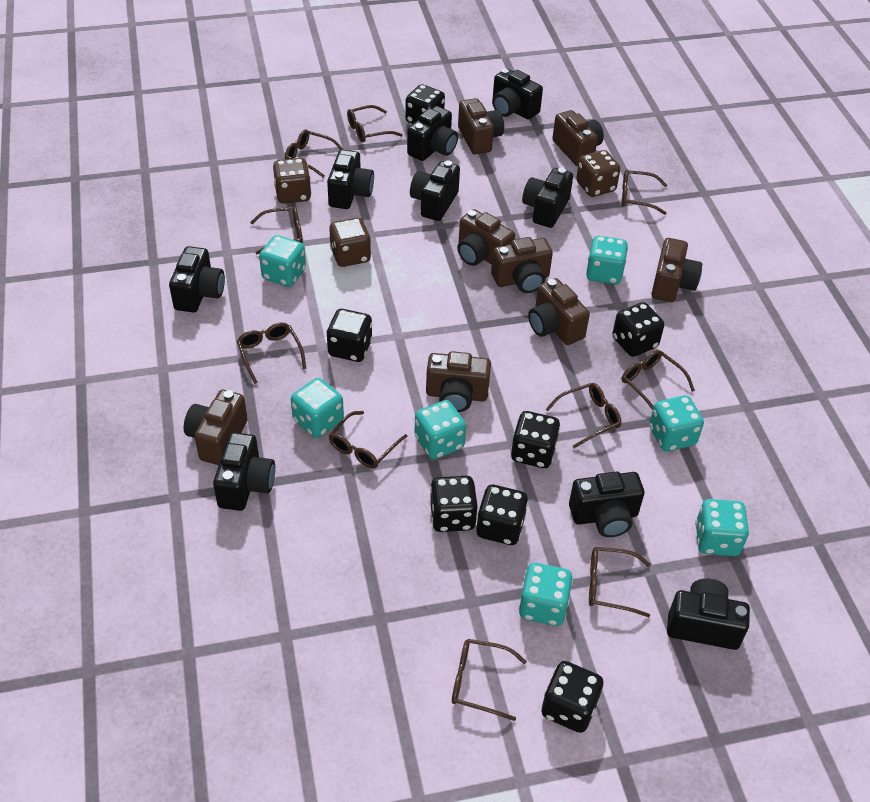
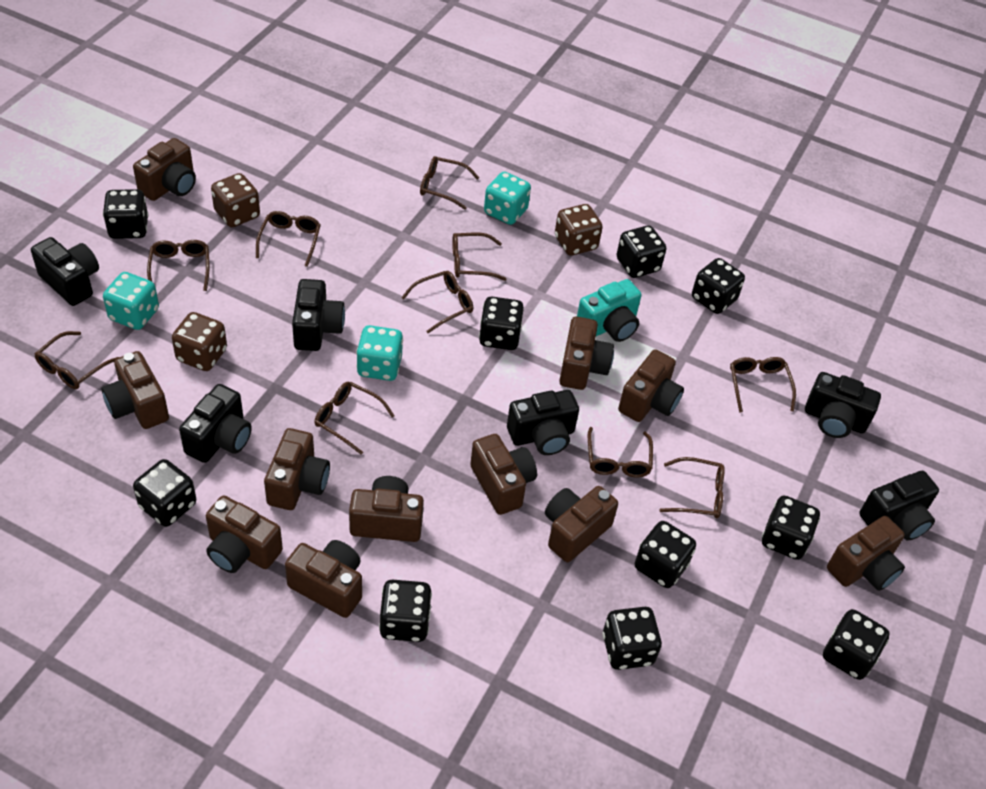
black camera: [169,246,225,312] [213,432,275,511] [327,150,374,209] [407,106,458,161] [410,161,460,221] [492,69,543,120] [522,168,573,228] [569,471,644,537] [667,579,750,650] = 9 -> [31,237,99,306] [179,384,252,463] [292,279,345,351] [507,390,579,455] [805,372,881,438] [859,471,939,541] = 6
black dice: [326,309,373,362] [405,84,445,124] [430,476,478,532] [476,485,528,545] [511,411,560,468] [542,661,604,733] [612,302,664,357] = 7 -> [103,189,148,239] [133,459,196,527] [379,580,432,642] [479,297,524,350] [602,607,662,670] [617,225,666,278] [634,521,696,588] [692,258,745,314] [762,496,820,560] [823,609,890,680] = 10
brown camera: [184,390,248,465] [426,351,491,412] [457,209,515,266] [458,98,504,155] [491,237,553,293] [528,278,590,345] [552,110,604,167] [651,238,702,302] = 8 -> [101,351,169,429] [133,138,196,201] [206,496,283,573] [264,428,330,510] [285,540,362,618] [349,476,424,542] [470,434,537,515] [545,486,618,562] [559,316,614,390] [618,349,684,422] [827,516,905,591] = 11
turquoise camera: none = 0 -> [577,279,641,342] = 1
turquoise dice: [259,235,306,287] [291,378,344,438] [414,400,466,459] [519,563,573,626] [586,236,628,285] [649,395,704,452] [695,499,749,556] = 7 -> [103,272,159,330] [356,325,403,381] [484,172,531,225] = 3

